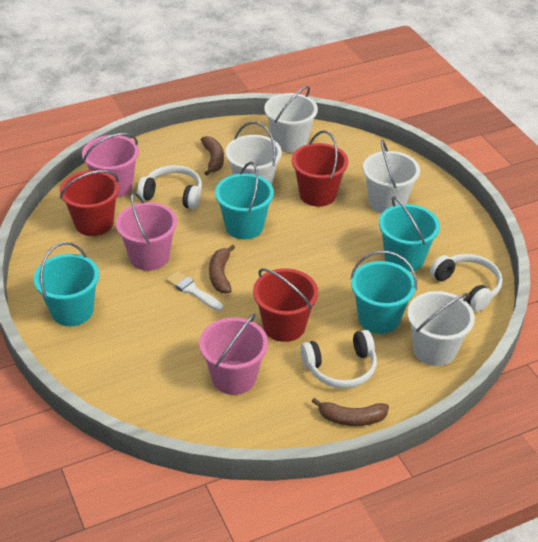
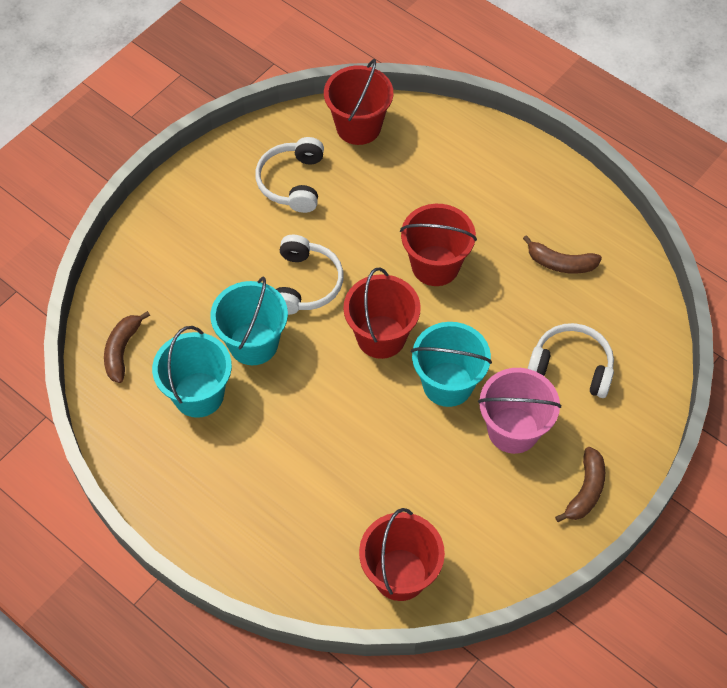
pink bucket: [82,133,139,198] [116,193,177,271] [199,314,268,395] = 3 -> [478,368,561,454] = 1
red bucket: [60,170,119,236] [253,268,318,342] [292,130,348,207] = 3 -> [324,59,393,145] [343,268,421,359] [359,508,445,601] [400,204,477,286] = 4
turquoise bucket: [34,242,99,326] [215,162,274,239] [350,251,417,334] [379,196,440,272] = 4 -> [152,326,232,418] [210,277,288,365] [411,322,492,407] = 3
white brush: [166,271,223,311] = 1 -> none = 0
white bucket: [225,122,282,185] [264,86,318,153] [363,140,420,214] [407,291,475,366] = 4 -> none = 0

